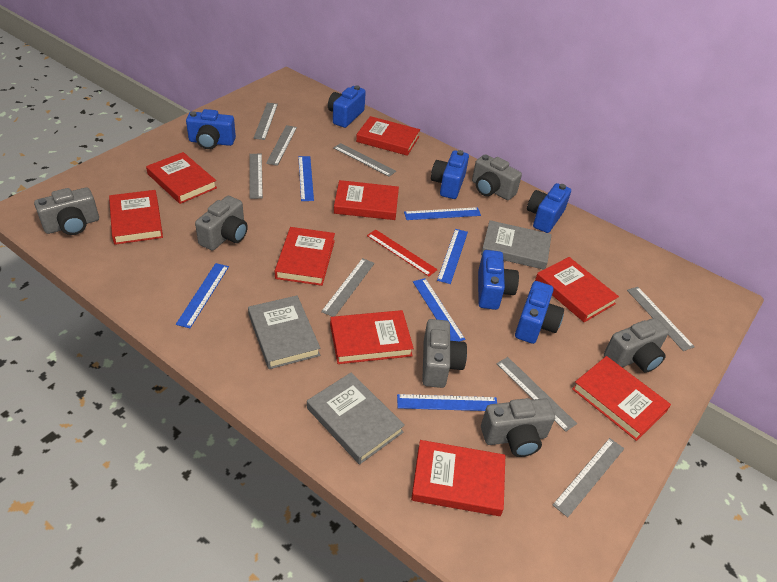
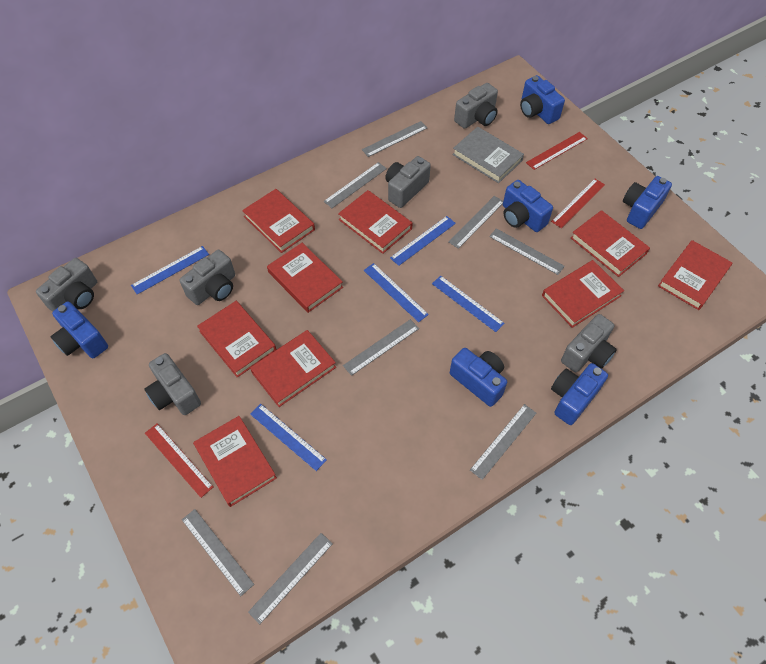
blue ruler: [176,263,229,328] [298,156,314,201] [397,394,497,411] [404,207,481,220] [413,278,465,341] [437,229,468,284] = 6 -> [131,246,209,294] [250,404,327,471] [364,263,429,322] [390,216,456,266] [432,276,505,332] = 5
grey book: [248,295,320,369] [307,373,405,465] [481,220,552,270] = 3 -> [452,127,524,183] = 1
red ruler: [367,230,438,276] = 1 -> [145,424,213,498] [526,132,588,170] [551,179,605,228] = 3

